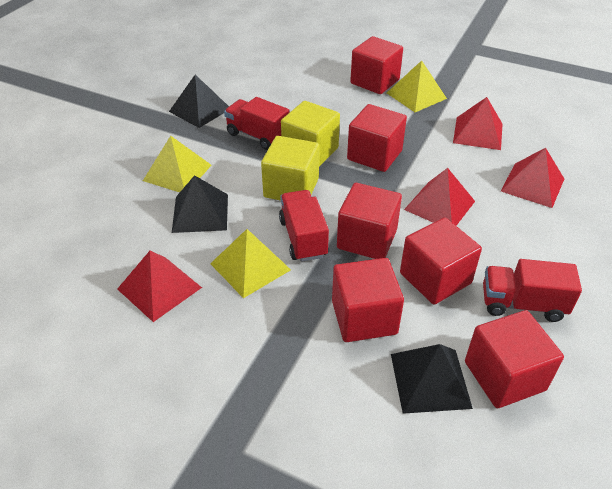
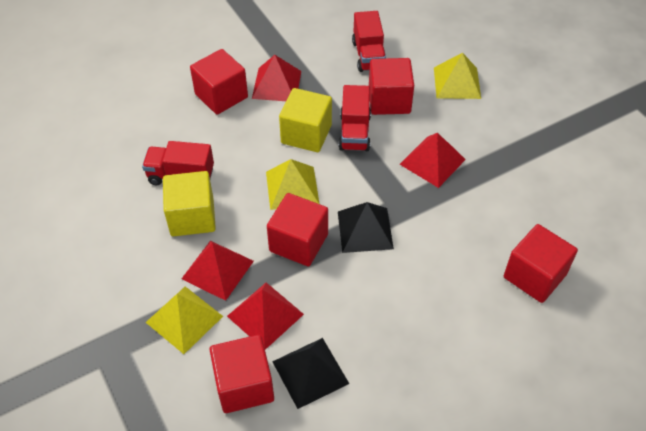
black pyramid: [169,75,229,128] [172,175,228,233] [391,344,473,414] = 3 -> [272,338,349,409] [338,202,394,253] = 2
red cube: [332,258,404,342] [337,183,402,259] [347,104,407,172] [350,36,403,94] [400,217,482,305] [465,310,564,408] = 6 -> [190,49,248,115] [209,335,274,413] [267,193,328,266] [369,58,414,115] [504,224,578,303] = 5

